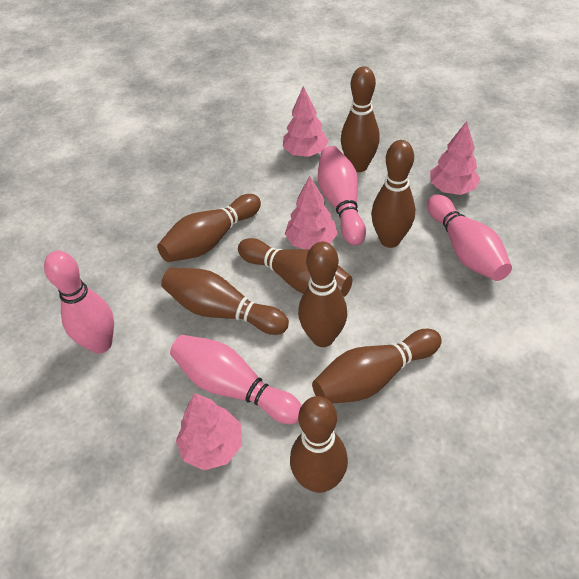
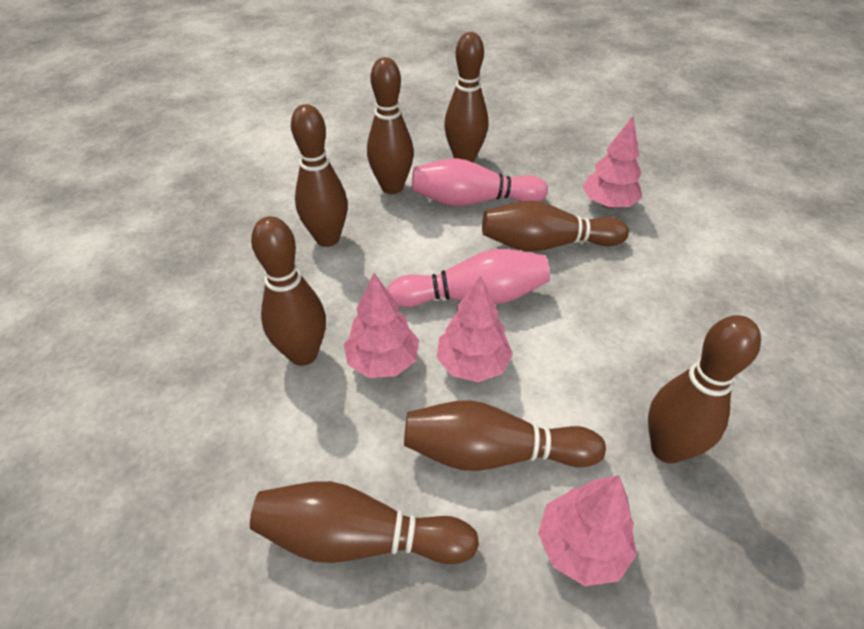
pink bowling pin: [44,251,114,354] [170,335,302,424] [318,146,366,245] [427,195,512,281] = 4 -> [387,249,550,307] [412,158,548,206] = 2

